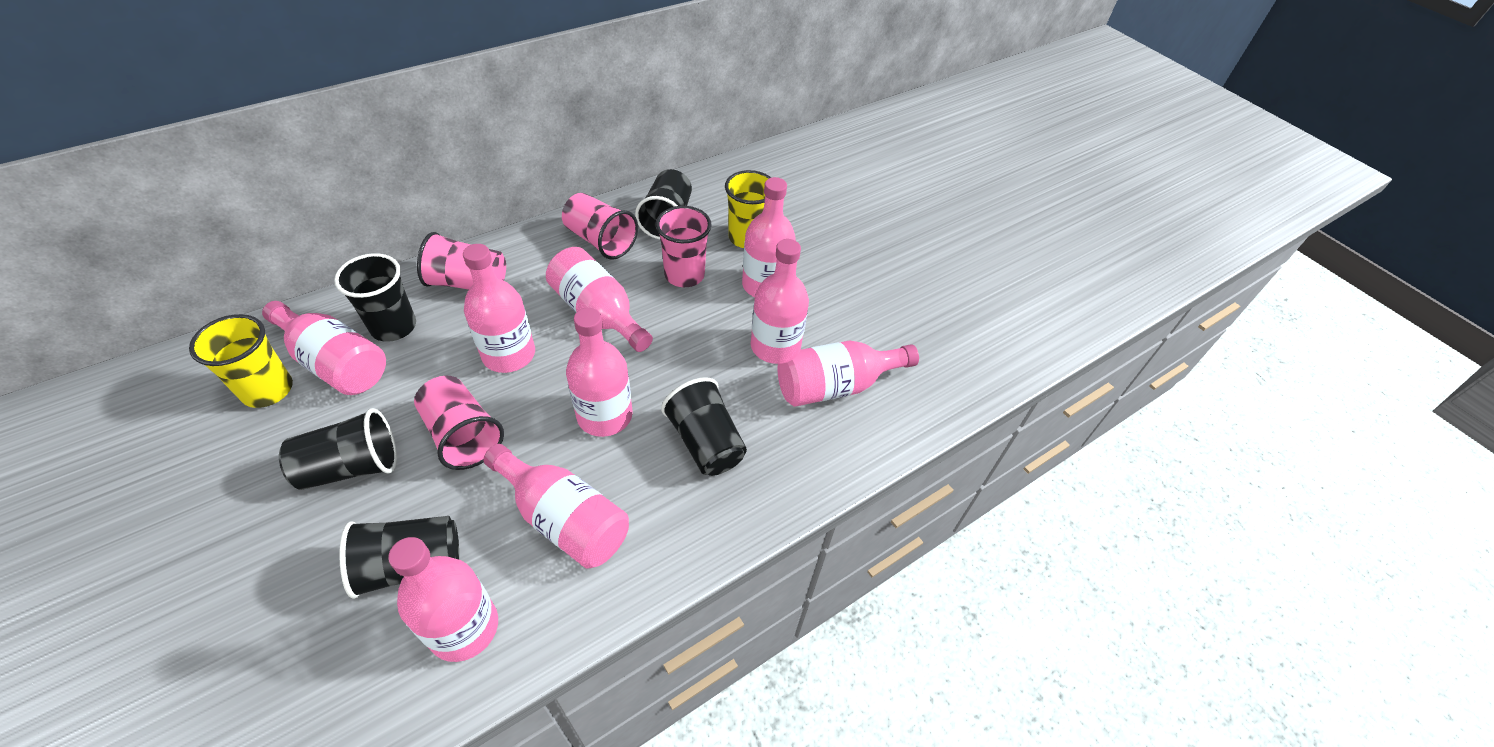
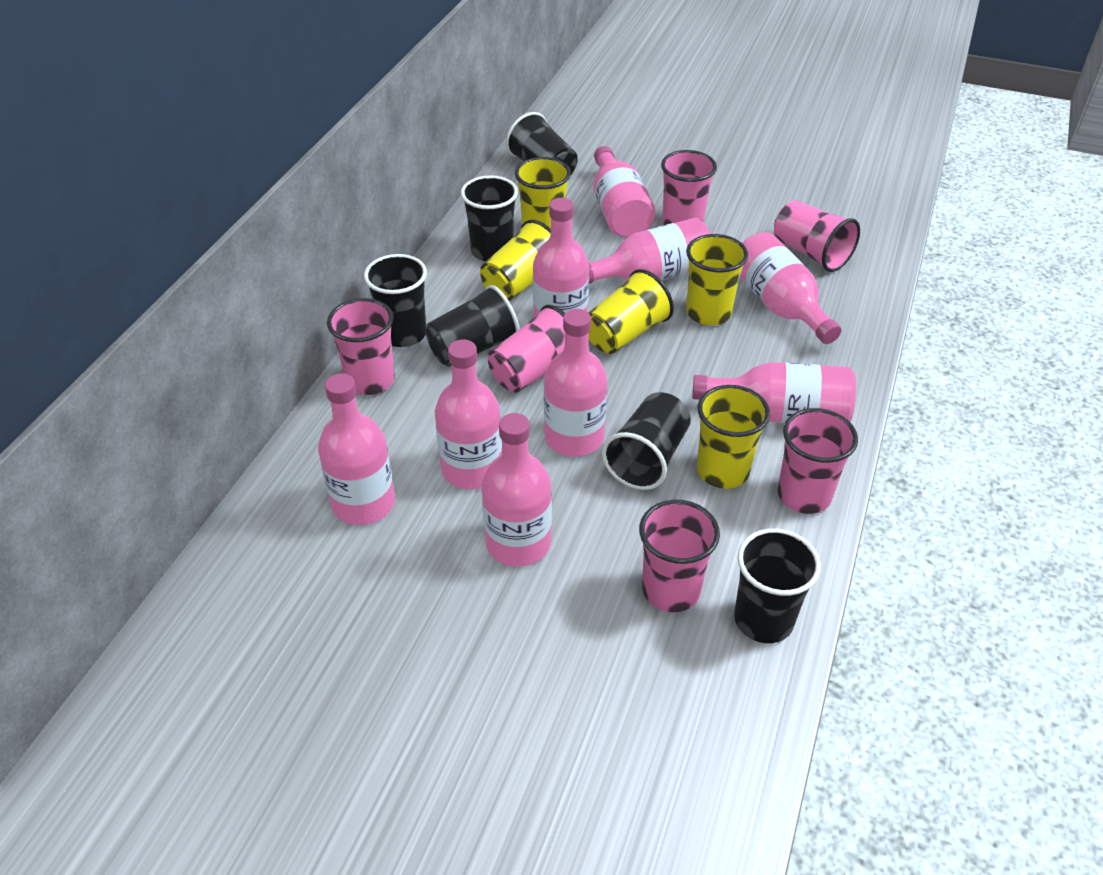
black cup: [279,408,397,490] [334,253,416,342] [339,516,459,599] [635,169,692,239] [661,377,747,476] = 5 -> [364,254,427,347] [425,285,520,367] [461,175,518,262] [506,112,578,174] [602,392,691,490] [734,528,821,643] = 6
pink cup: [414,376,504,470] [417,232,506,290] [562,193,638,260] [656,206,712,287] = 4 -> [327,298,395,395] [488,305,565,392] [639,500,720,612] [661,150,717,225] [774,200,860,272] [778,408,858,514] = 6
yellow cup: [189,314,293,408] [725,170,771,248] = 2 -> [480,220,551,301] [515,157,571,228] [588,269,674,354] [686,234,748,325] [697,385,770,489] = 5

